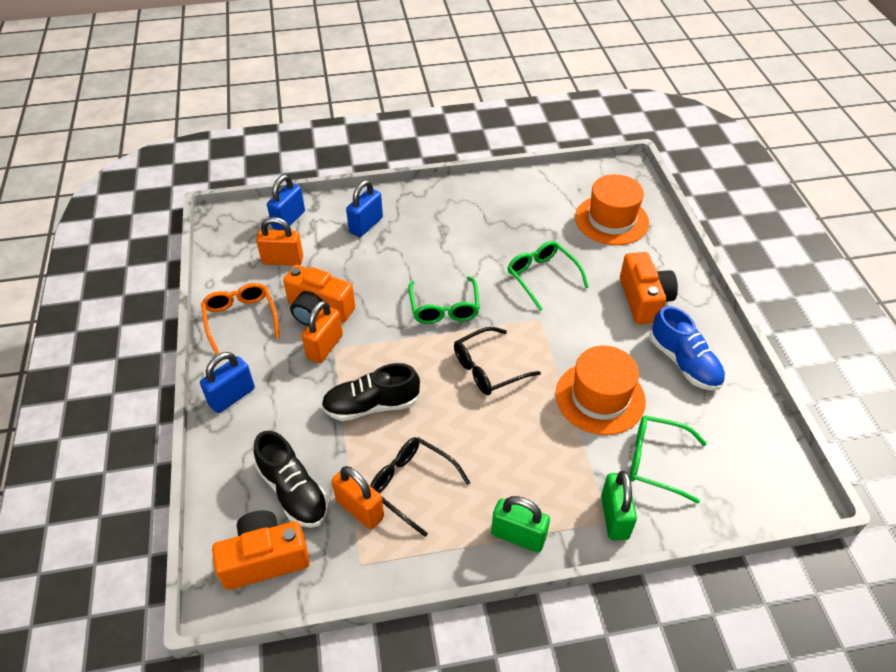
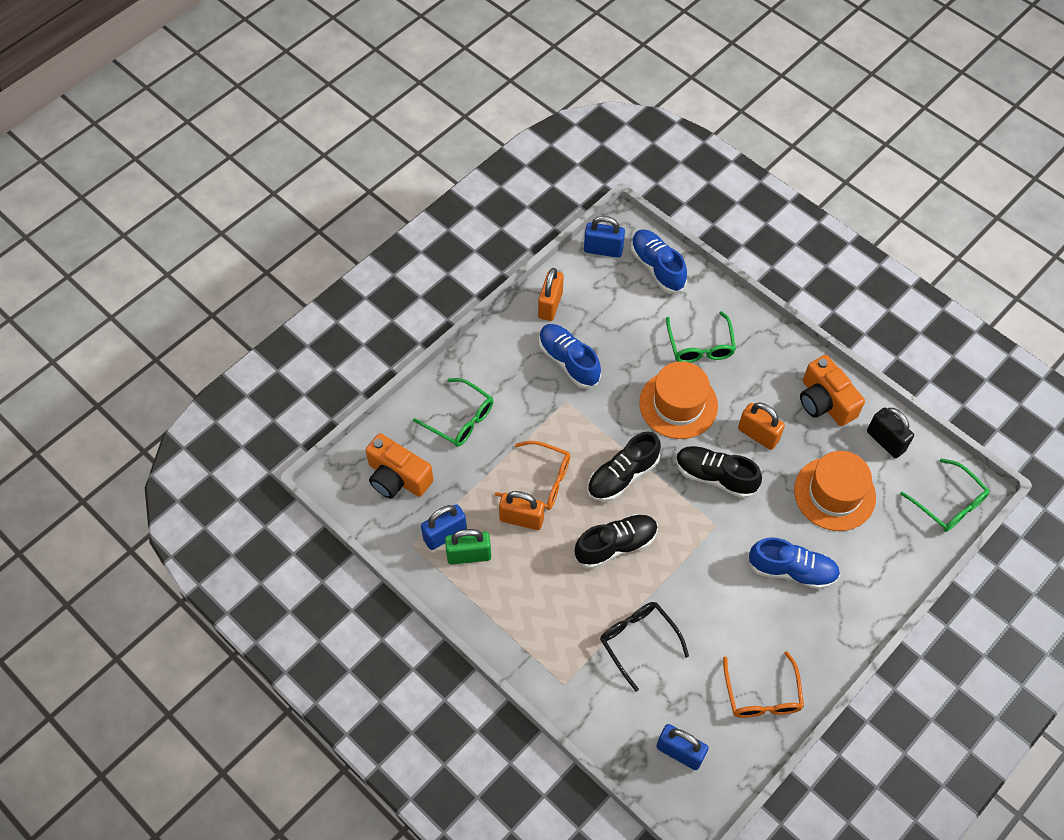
black glasses: [370,437,470,537] [454,327,541,395] = 2 -> [600,602,689,692] = 1
black padlock: none = 0 -> [867,408,914,458] = 1
black shoe: [254,431,328,528] [321,363,420,421] = 2 -> [574,514,658,569] [587,432,661,502] [676,446,762,498] = 3
blue shoe: [650,306,725,391] = 1 -> [539,324,601,389] [631,229,687,293] [747,537,840,589] = 3
green padlock: [491,496,550,553] [601,471,637,540] = 2 -> [445,529,491,565] = 1
orange camera: [212,510,310,590] [283,265,355,326] [620,252,678,324] = 3 -> [365,433,434,499] [800,355,865,426] = 2
orange glasses: [201,283,280,354] = 1 -> [495,441,570,510] [723,651,804,718] = 2

